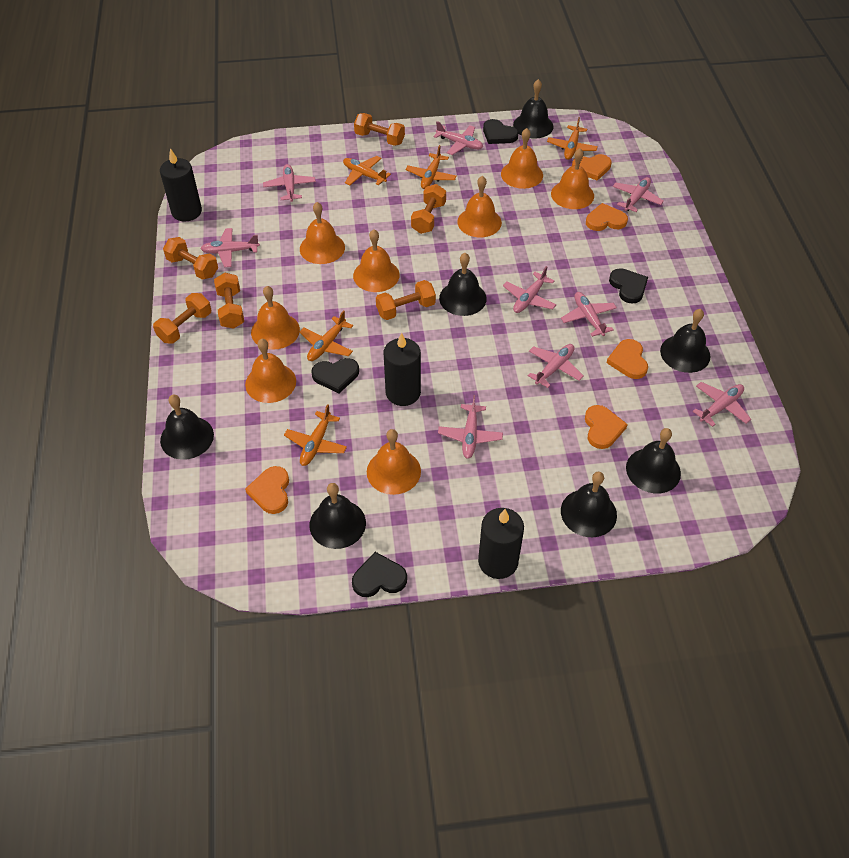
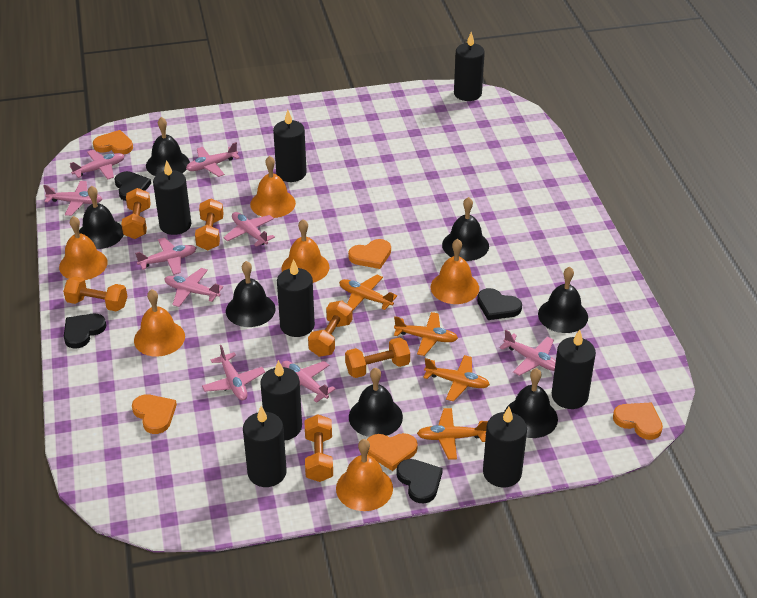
black candle: [160,148,202,222] [383,332,421,406] [478,508,524,579] = 3 -> [153,160,191,235] [243,406,287,487] [260,360,302,441] [273,110,307,182] [277,259,315,337] [454,32,485,101] [483,407,527,487] [552,330,596,409] = 8
orange bell: [245,339,296,403] [251,286,300,350] [300,202,345,264] [353,229,400,292] [367,429,421,495] [457,176,502,237] [501,128,543,189] [551,148,594,209] = 8 -> [59,216,108,280] [134,289,185,357] [250,156,296,218] [281,219,330,283] [336,439,393,511] [431,239,479,304] = 6
orange plane: [284,404,347,466] [299,310,353,361] [343,156,391,186] [406,145,457,189] [547,117,598,160] = 5 -> [339,274,397,311] [394,312,458,356] [417,408,488,460] [423,355,490,401] = 4

